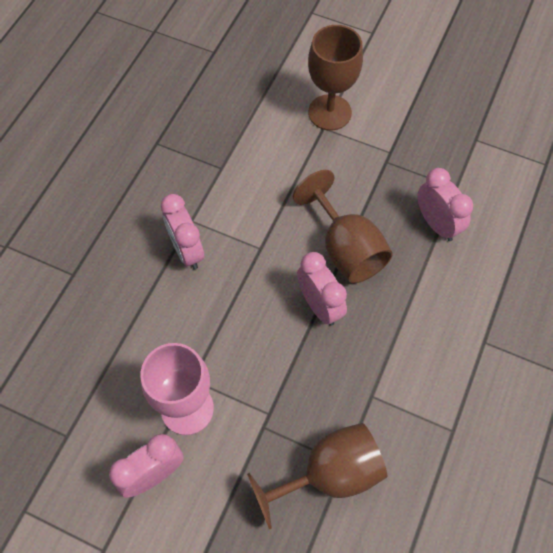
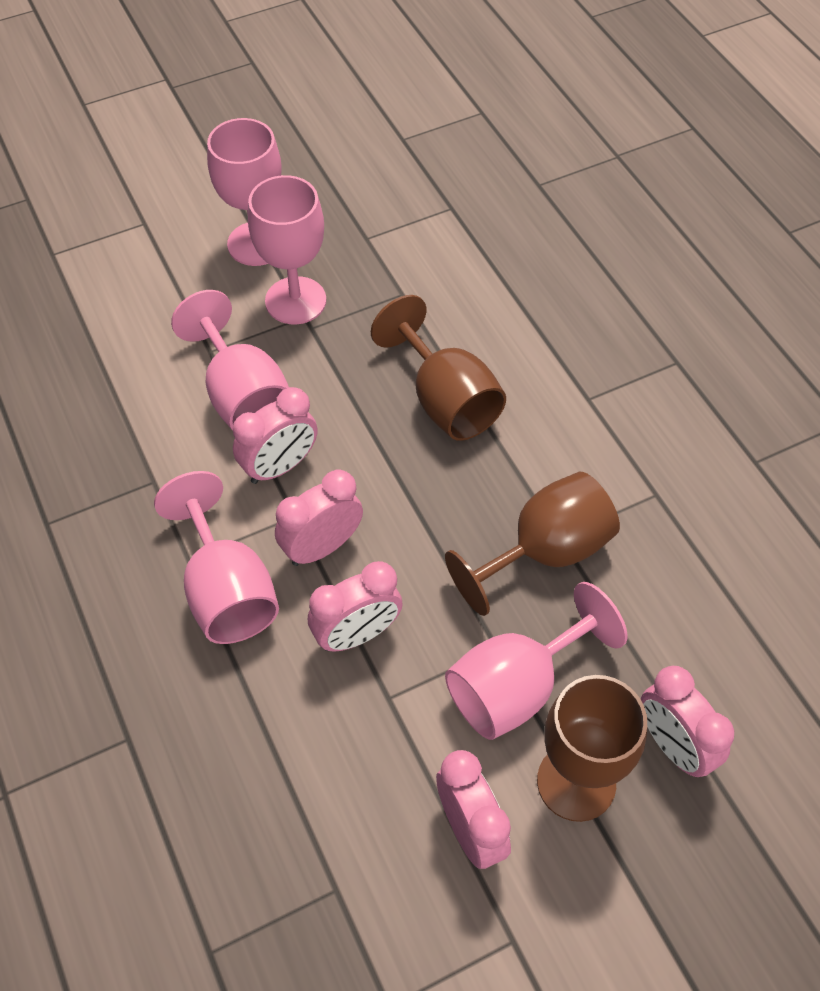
pink clock: [109,434,184,498] [161,194,204,269] [297,252,347,326] [417,168,473,241] = 4 -> [233,387,318,484] [275,470,363,566] [308,561,403,652] [436,750,511,869] [641,666,734,777] = 5
pink goblet: [141,343,214,435] = 1 -> [154,471,279,644] [171,290,289,431] [207,118,282,266] [248,175,326,324] [445,582,628,740] = 5

